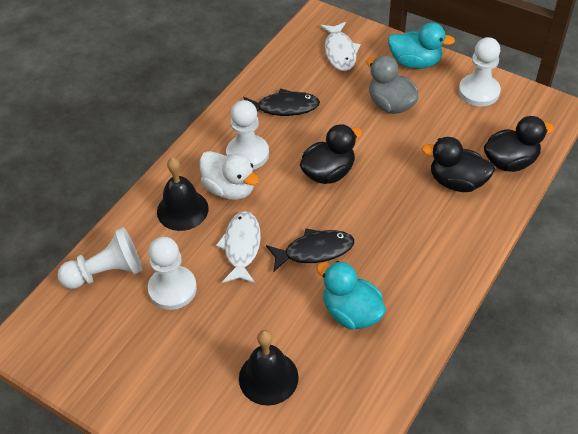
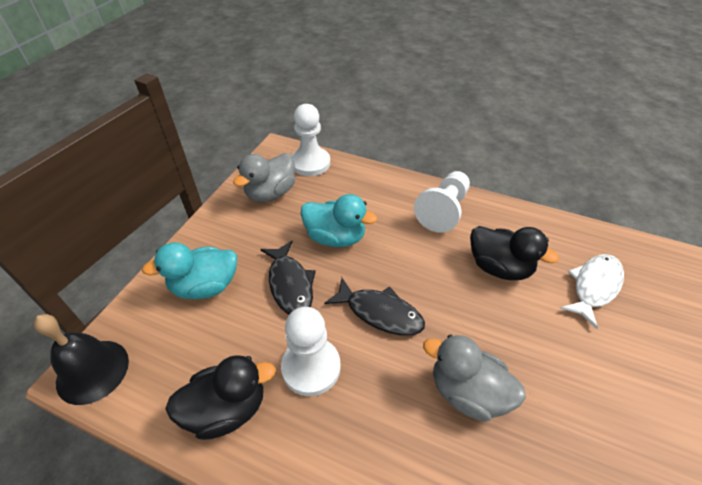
black bell: [157,157,209,231] [239,330,299,406] = 2 -> [34,314,129,405] = 1
black duck: [300,124,362,184] [422,137,495,192] [484,116,554,172] = 3 -> [165,355,276,440] [470,226,559,280] = 2
grey duck: [366,55,418,114] = 1 -> [233,153,295,202] [423,334,526,422] = 2
white duck: [200,151,259,200] = 1 -> none = 0
white fish: [216,211,261,283] [320,22,361,71] = 2 -> [560,254,624,329] = 1
white pawn: [57,227,142,289] [148,237,197,310] [226,100,269,170] [459,37,501,106] = 4 -> [281,307,341,396] [291,104,330,176] [414,171,470,233] = 3

